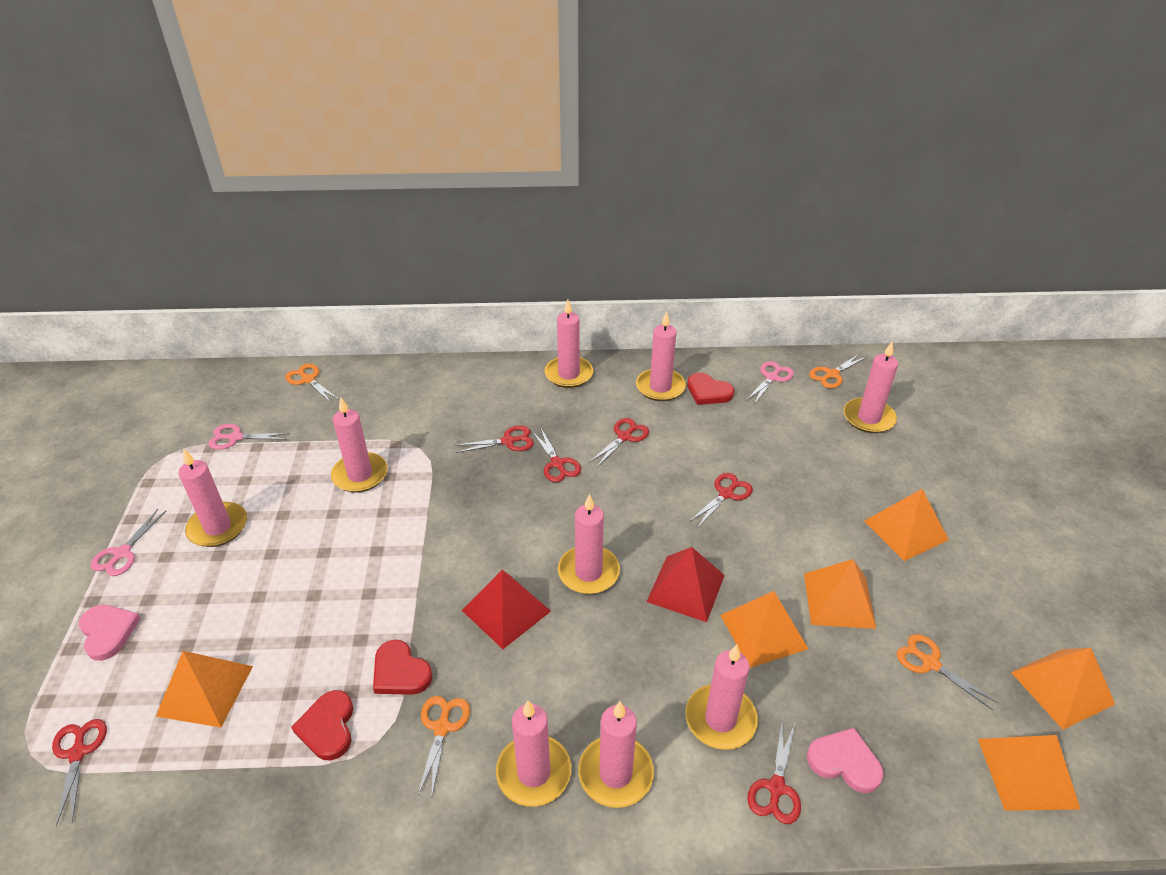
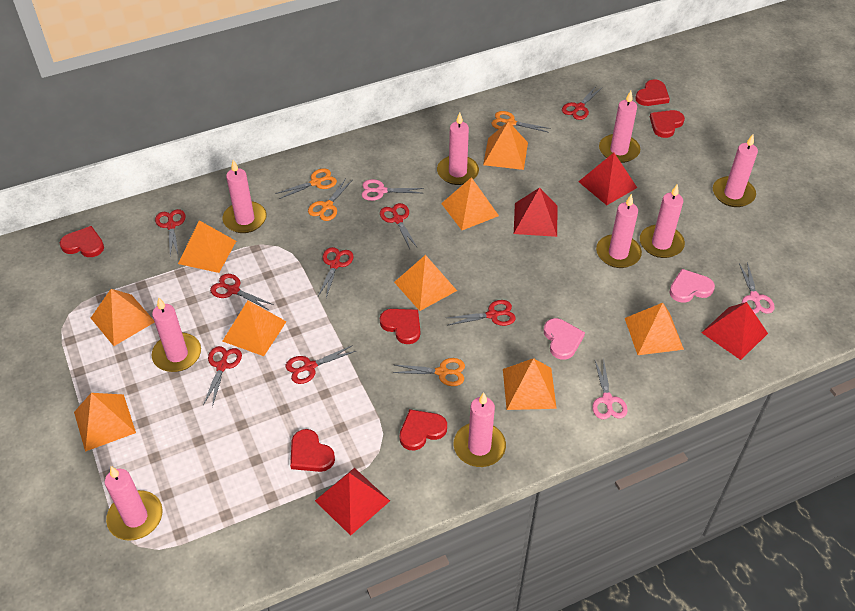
orange pyramid: [156,651,253,728] [720,591,808,668] [804,559,877,629] [864,489,949,561] [978,735,1080,811] [1011,648,1115,730] = 6 -> [74,393,136,452] [91,289,155,346] [178,220,236,273] [222,301,287,356] [394,255,457,311] [441,177,499,230] [483,121,528,170] [503,358,557,410] [625,303,684,355] = 9
red heart: [291,690,353,761] [373,640,433,695] [687,373,734,405] = 3 -> [60,226,104,257] [290,429,335,472] [380,309,420,344] [399,409,447,450] [635,79,670,106] [650,110,685,138] = 6
red pyramid: [462,570,551,649] [647,547,725,622] = 2 -> [315,468,390,536] [514,187,557,237] [578,153,637,205] [701,302,768,360] = 4
red scissors: [52,719,107,826] [455,425,534,453] [532,429,581,482] [589,418,649,467] [689,473,753,528] [747,722,801,824] = 6 -> [155,209,186,256] [203,346,242,407] [210,274,274,310] [286,345,356,384] [318,247,354,298] [380,203,417,249] [447,300,516,326] [562,86,602,120] = 8

